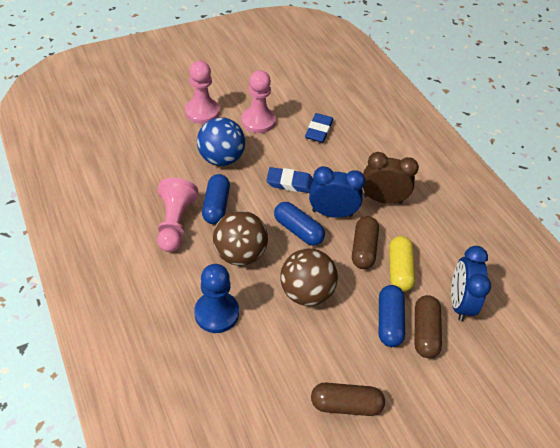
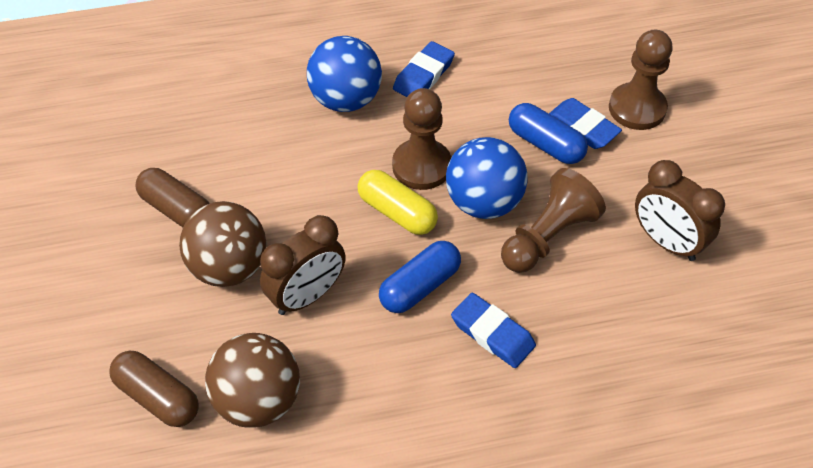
blue ball: [197,117,245,166] = 1 -> [307,36,382,112] [446,137,528,219] = 2
blue capsule: [202,174,230,224] [274,202,325,246] [379,285,405,347] = 3 -> [379,241,461,313] [509,103,588,164] = 2
blue clock: [309,166,365,218] [451,246,491,321] = 2 -> none = 0
blue eraser: [266,167,314,193] [305,113,333,143] = 2 -> [393,41,455,97] [451,293,536,368] [549,98,622,149] = 3
blue pawn: [194,264,239,333] = 1 -> none = 0
brown capsule: [311,383,385,416] [352,216,379,269] [415,295,442,358] = 3 -> [109,350,199,427] [136,168,210,227] = 2
brown clock: [363,152,419,204] = 1 -> [260,215,346,315] [635,160,725,261] = 2
brown pawn: none = 0 -> [392,88,451,190] [501,168,606,273] [609,30,673,130] = 3
pink pawn: [157,178,198,252] [185,61,219,124] [241,70,276,133] = 3 -> none = 0

